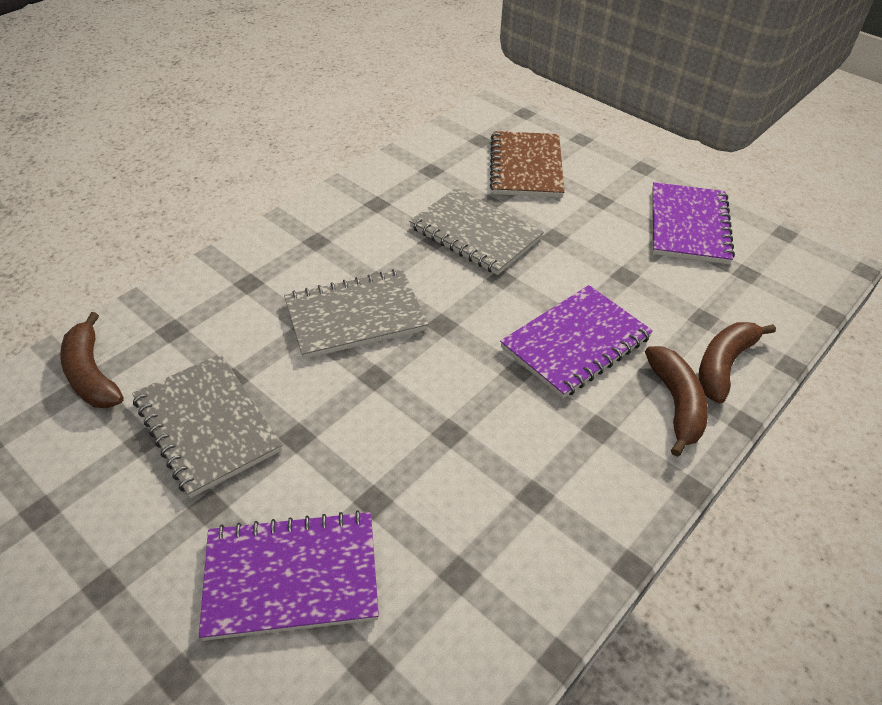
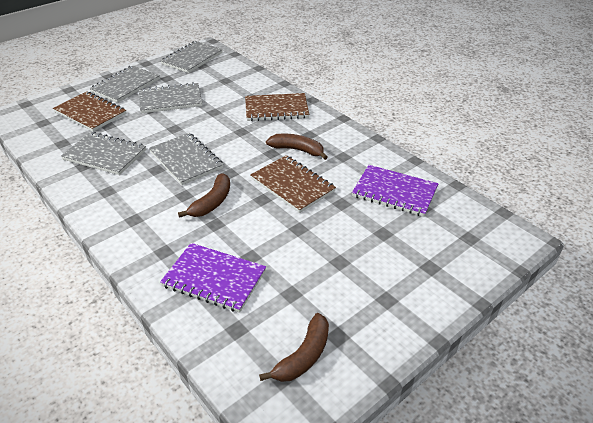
brown notebook: [490,131,565,197] = 1 -> [53,92,126,132] [245,93,309,121] [250,155,336,213] = 3
grey notebook: [132,354,282,498] [284,269,429,359] [409,187,544,275] = 3 -> [61,132,146,175] [89,66,160,103] [139,82,202,113] [149,133,224,185] [161,41,223,73] = 5
purple notebook: [199,510,379,641] [500,285,653,398] [652,182,735,264] = 3 -> [160,243,266,313] [352,165,439,217] = 2

